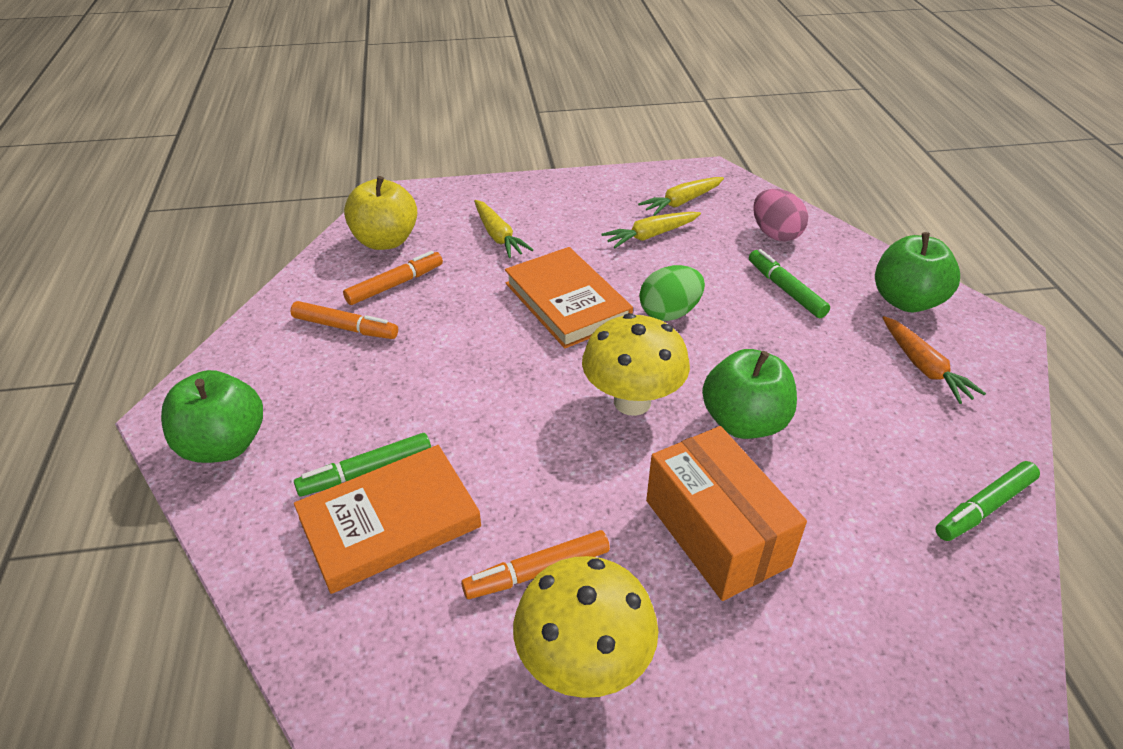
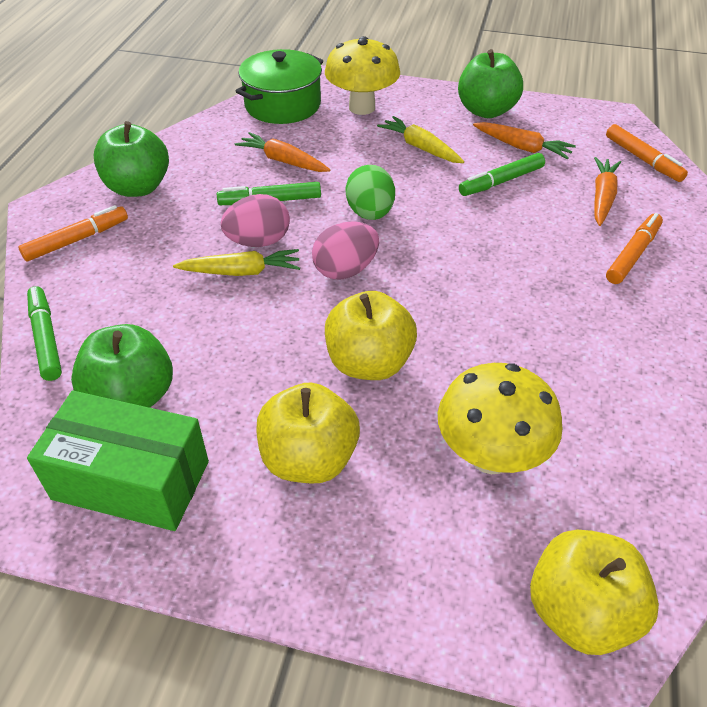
green box: none = 0 -> [27,391,209,531] = 1
green pot: none = 0 -> [236,49,323,124] = 1
orange book: [294,445,481,594] [505,247,633,348] = 2 -> none = 0
orange box: [646,426,807,601] = 1 -> none = 0
orange carrot: [882,316,986,404] = 1 -> [235,132,330,172] [473,122,576,159] [594,157,621,226] = 3
pink egg: [753,189,808,242] = 1 -> [221,194,290,247] [312,221,379,279] = 2
yellow apple: [344,176,417,250] = 1 -> [256,383,360,483] [325,291,417,380] [530,529,659,655] = 3
yellow carrot: [474,200,533,258] [601,212,701,248] [638,177,724,216] = 3 -> [173,249,300,276] [377,116,464,163] = 2

